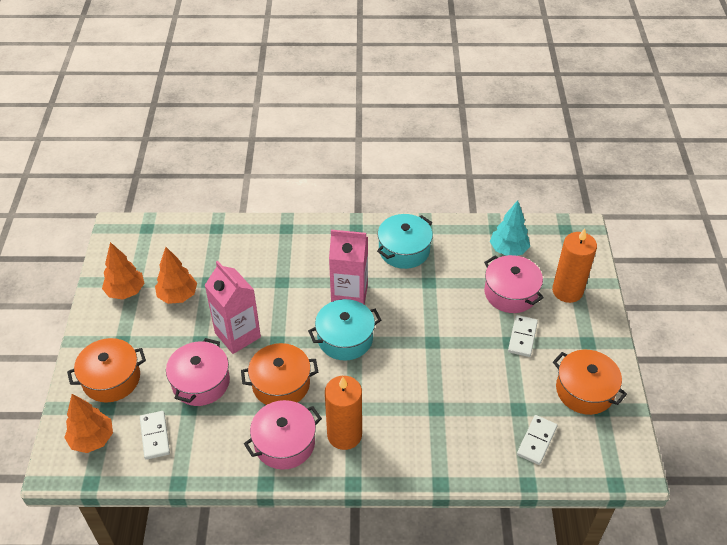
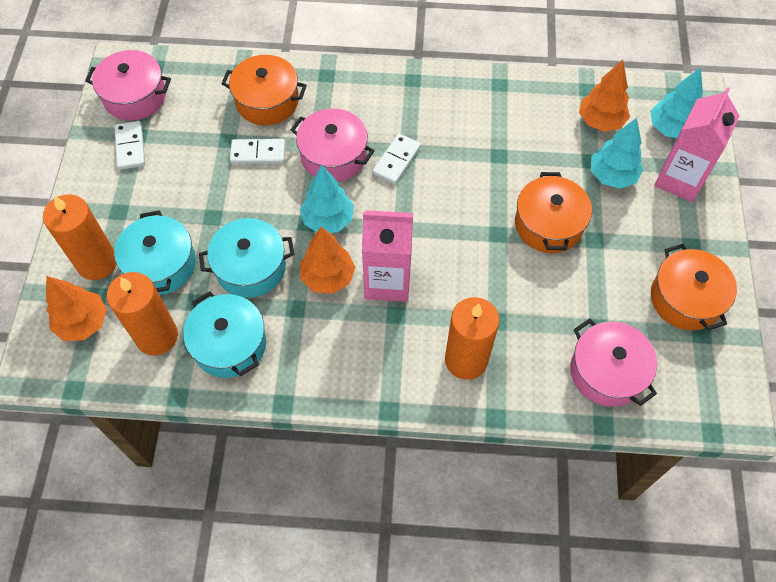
orange candle: [325,376,362,450] [552,228,597,303] = 2 -> [43,194,117,280] [107,272,178,356] [445,297,500,380] = 3
turquoise pot: [308,299,381,361] [377,214,433,269] = 2 -> [114,210,196,295] [183,291,266,378] [199,218,294,298] = 3
turquoise tree: [490,200,530,256] = 1 -> [300,165,354,233] [591,118,643,189] [650,67,703,138] = 3

